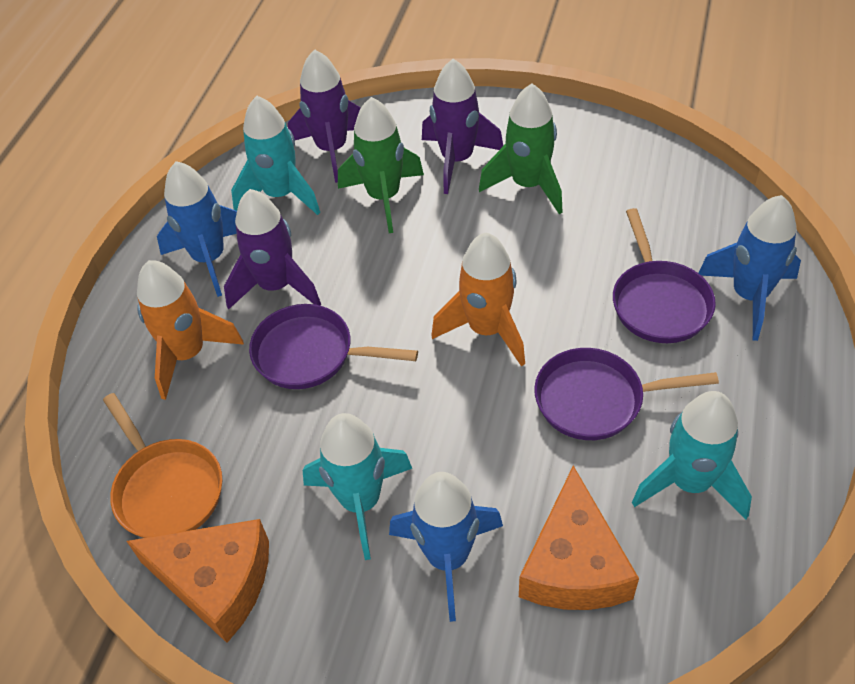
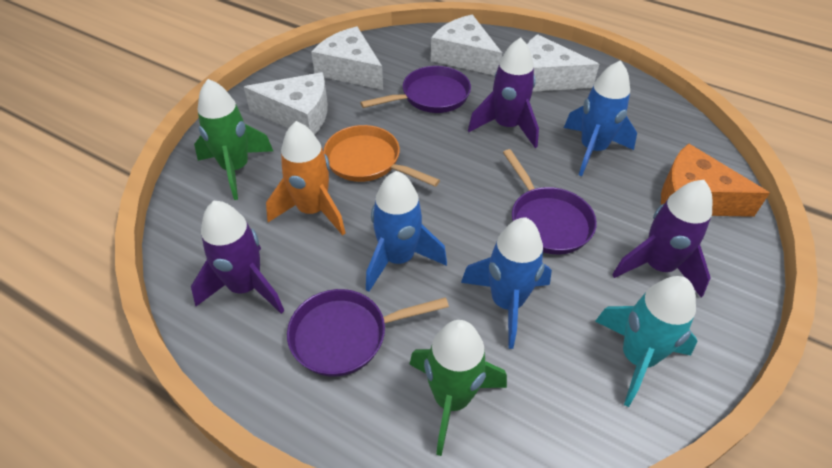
orange cheese: [127,519,269,643] [519,466,639,610] = 2 -> [661,143,770,217] = 1
orange rocket: [137,260,244,400] [431,232,525,367] = 2 -> [266,121,346,235] = 1
turquoise rocket: [231,96,320,215] [303,413,412,560] [632,391,752,519] = 3 -> [595,276,698,407] = 1
white cheese: none = 0 -> [244,72,328,135] [311,27,383,90] [431,15,502,76] [527,34,599,92] = 4

